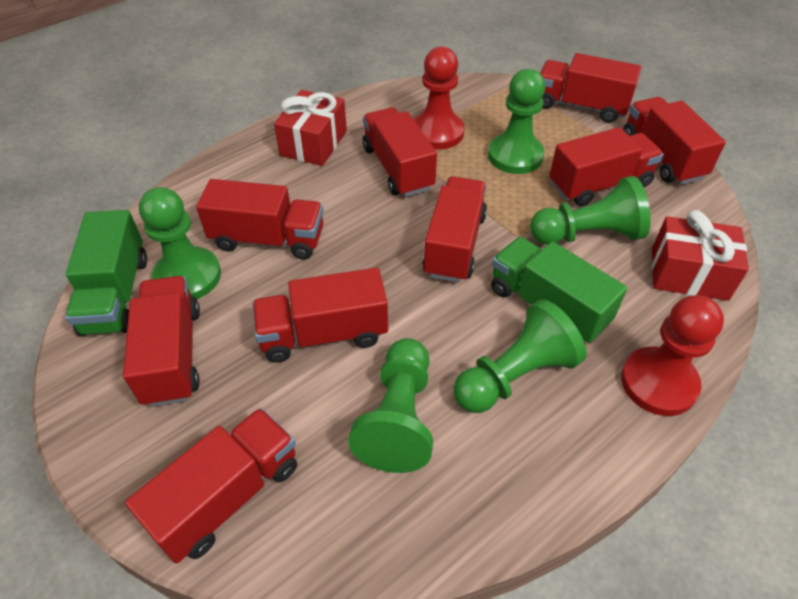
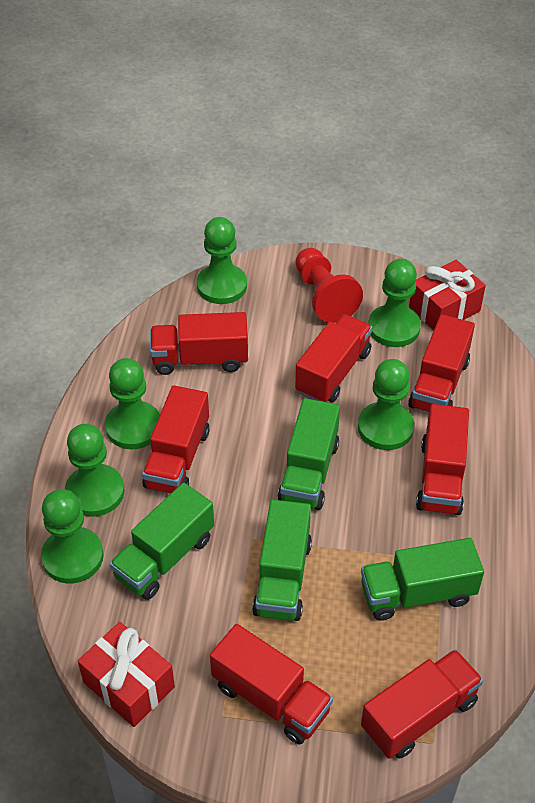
green pawn: [139,187,221,299] [348,338,433,473] [453,299,587,413] [488,69,545,174] [530,176,651,245] = 5 -> [41,489,104,584] [65,424,125,517] [105,358,160,450] [197,217,247,304] [358,359,414,450] [368,259,421,347] = 6
green truck: [65,210,147,336] [491,237,627,344] = 2 -> [110,483,214,600] [252,500,312,621] [278,398,340,510] [361,538,484,621] = 4
red pawn: [414,47,464,150] [621,295,724,416] = 2 -> [295,248,363,323] = 1
red truck: [123,276,200,407] [125,408,297,564] [196,179,323,260] [252,268,388,363] [363,107,437,197] [422,176,487,283] [540,53,641,123] [549,127,664,206] [623,97,726,185] = 9 -> [142,385,210,493] [150,312,248,375] [210,624,333,744] [295,314,372,402] [361,649,483,759] [408,314,475,412] [416,404,469,515] = 7

